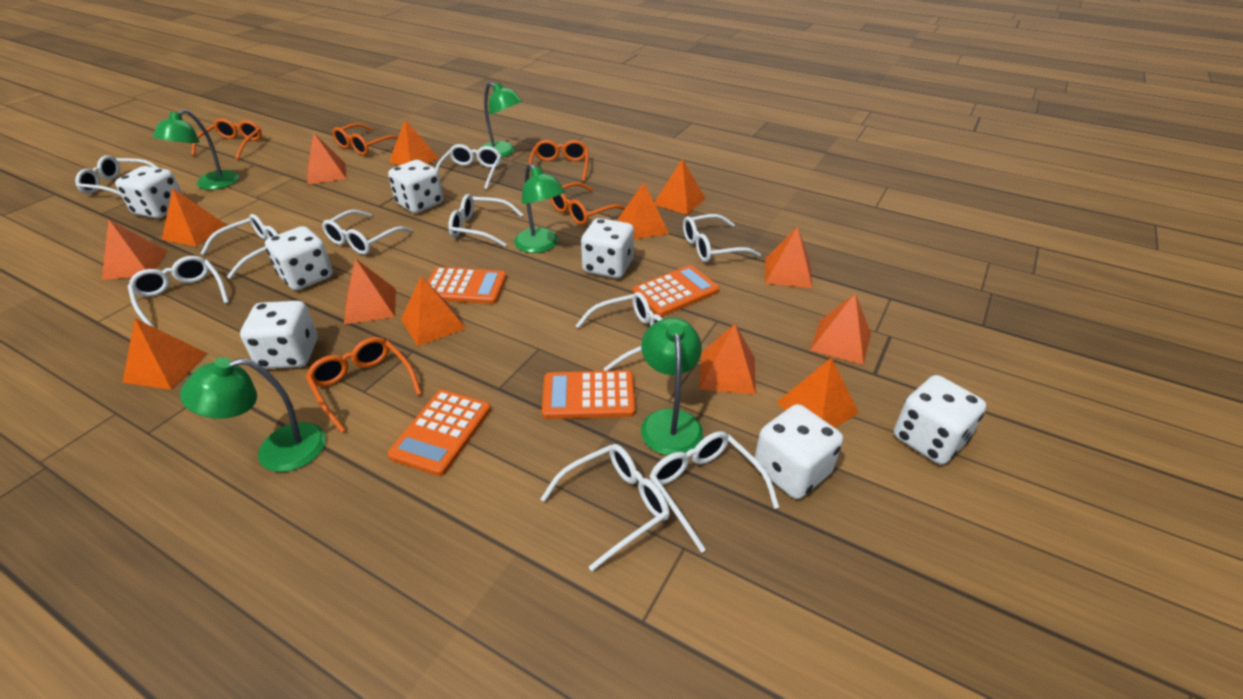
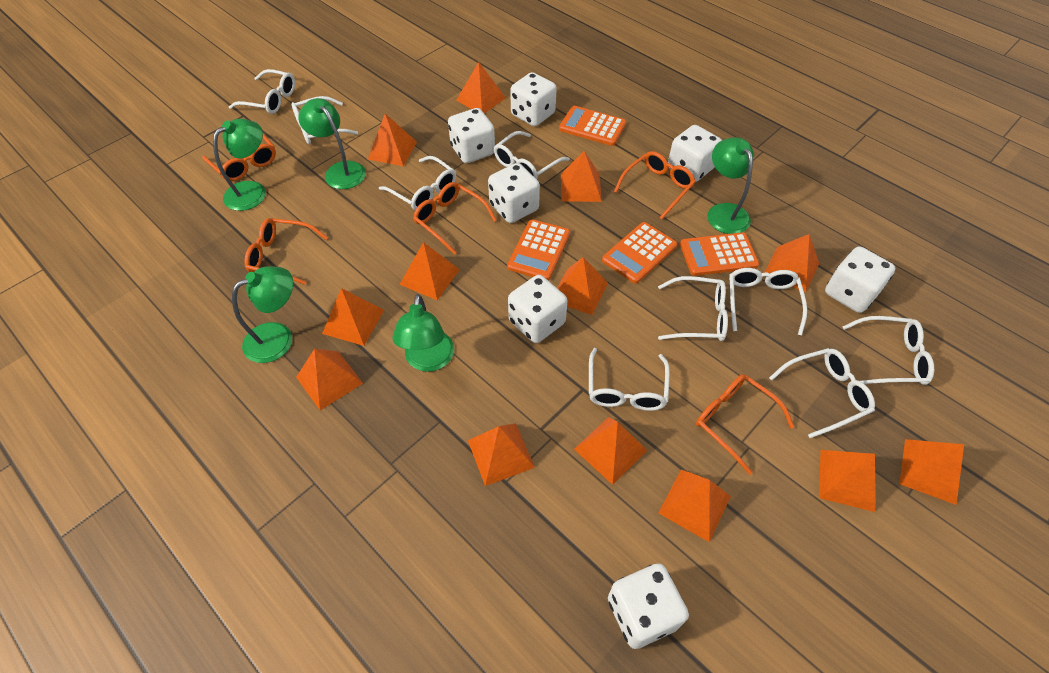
white glasses: [75,155,158,196] [128,256,229,328] [201,214,278,279] [322,210,412,255] [435,144,502,190] [448,194,523,247] [541,444,670,571] [576,292,663,371] [649,431,779,553] [683,214,761,262] = 10 -> [229,69,295,114] [291,96,358,144] [379,156,456,210] [494,131,570,179] [589,348,670,411] [658,276,728,341] [729,268,807,335] [769,348,875,438] [842,316,934,385] = 9

